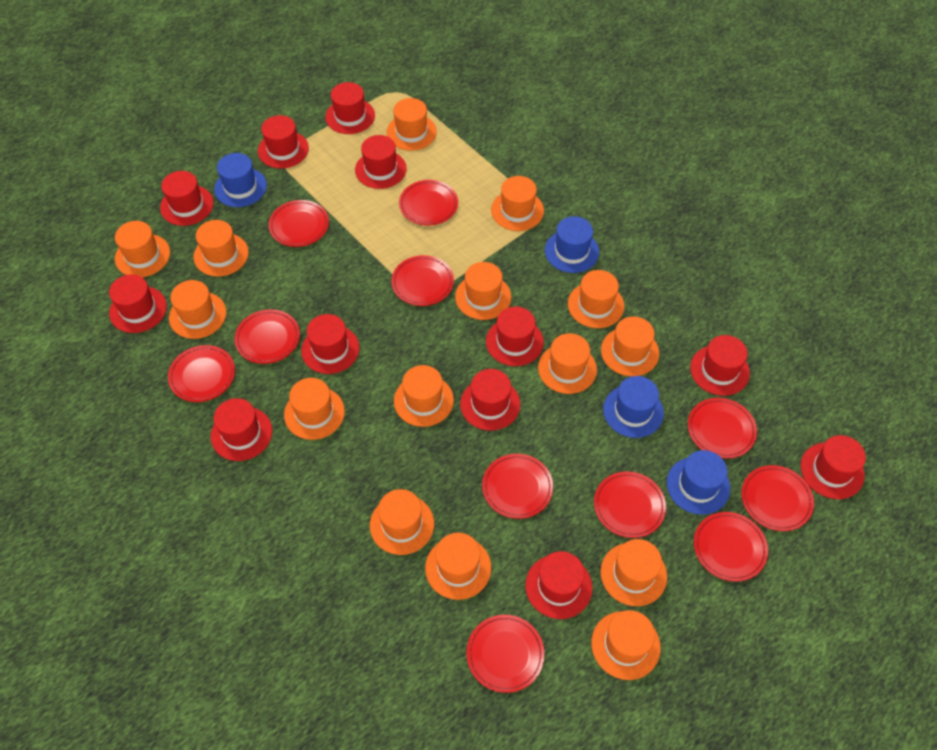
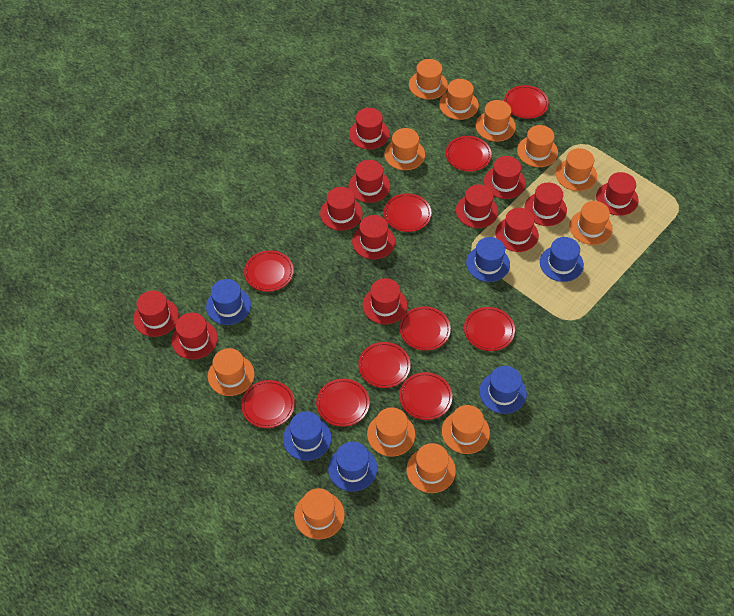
blue hat: [214,153,267,207] [545,216,599,273] [603,376,664,438] [667,450,730,515] = 4 -> [206,279,251,325] [283,411,332,461] [328,442,377,492] [466,237,510,282] [479,366,527,414] [540,237,584,282] = 6
orange hat: [115,221,170,277] [169,280,226,339] [194,220,249,277] [284,378,345,440] [370,489,434,555] [387,98,437,151] [394,365,454,427] [425,533,491,600] [455,262,511,320] [491,176,544,231] [538,333,597,394] [568,270,624,328] [591,610,661,680] [600,539,667,606] [601,316,659,377] = 15 -> [208,348,255,396] [294,488,345,540] [367,407,415,457] [384,128,425,170] [406,443,456,493] [409,59,448,100] [439,79,479,120] [442,405,490,454] [475,100,516,142] [517,125,558,167] [556,148,597,191] [569,201,613,245] = 12
red plate: [168,345,235,402] [235,309,300,364] [268,200,329,247] [391,255,454,306] [399,180,458,225] [467,615,544,693] [482,454,553,519] [594,471,666,538] [688,398,757,459] [694,512,768,582] [741,465,814,531] = 11 -> [241,380,295,428] [244,250,294,292] [316,379,370,427] [358,342,411,388] [384,193,431,232] [399,306,451,351] [399,372,453,420] [446,136,492,172] [464,307,515,351] [504,85,549,119] = 10

